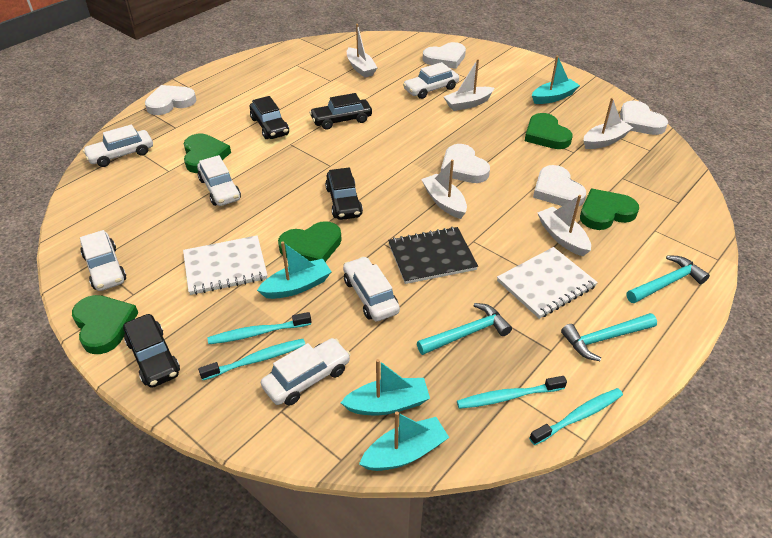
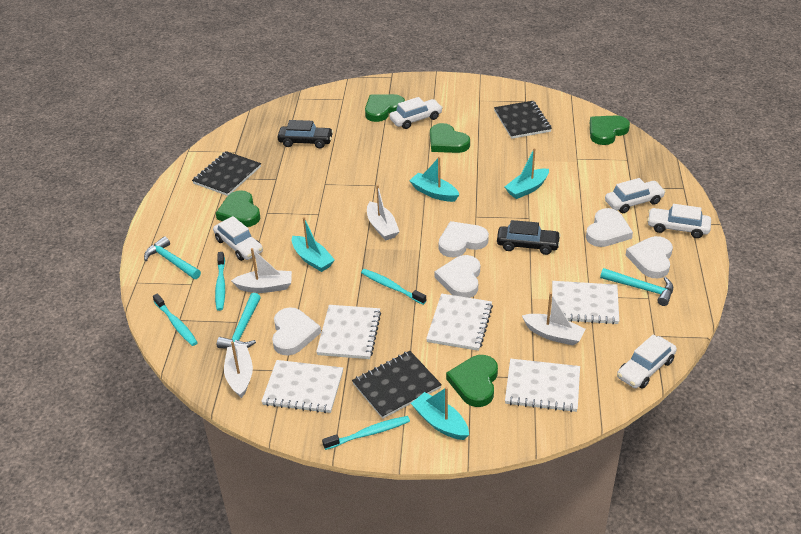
black car: [123,314,180,388] [250,96,289,139] [309,93,372,130] [325,167,363,220] = 4 -> [278,120,333,148] [497,220,561,255] = 2
black notebook: [388,227,478,284] = 1 -> [192,151,261,196] [352,351,442,419] [494,101,552,139] = 3
white boat: [347,24,377,77] [421,159,467,219] [444,59,494,111] [538,195,591,256] [583,98,633,149] = 5 -> [224,341,253,398] [231,248,292,293] [367,185,400,241] [522,292,585,346] = 4
white car: [80,230,126,291] [83,124,153,167] [197,155,241,206] [261,338,351,406] [343,256,400,322] [403,62,459,99] = 6 -> [213,216,263,261] [389,97,443,129] [605,178,666,213] [617,335,677,389] [647,204,711,238] = 5
white notebook: [183,235,268,295] [497,247,598,319] = 2 -> [261,360,343,413] [316,305,381,359] [426,293,493,351] [505,359,580,412] [552,281,619,324] = 5

